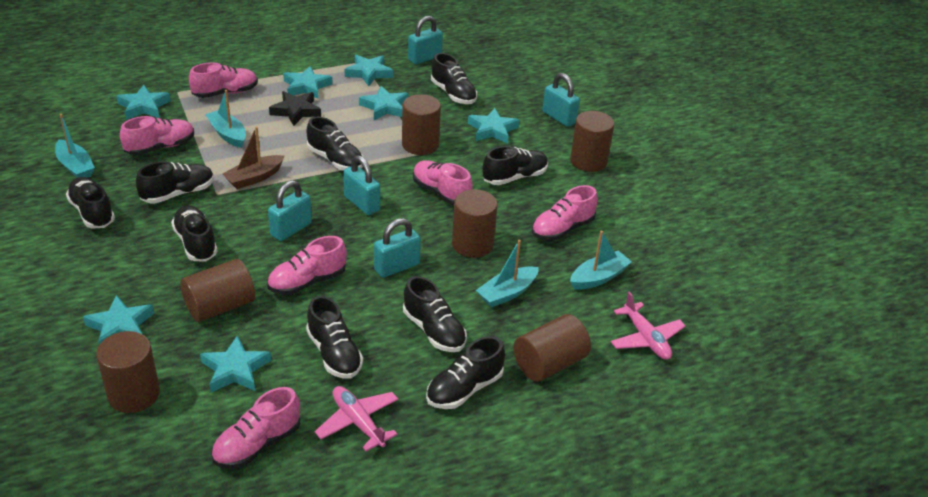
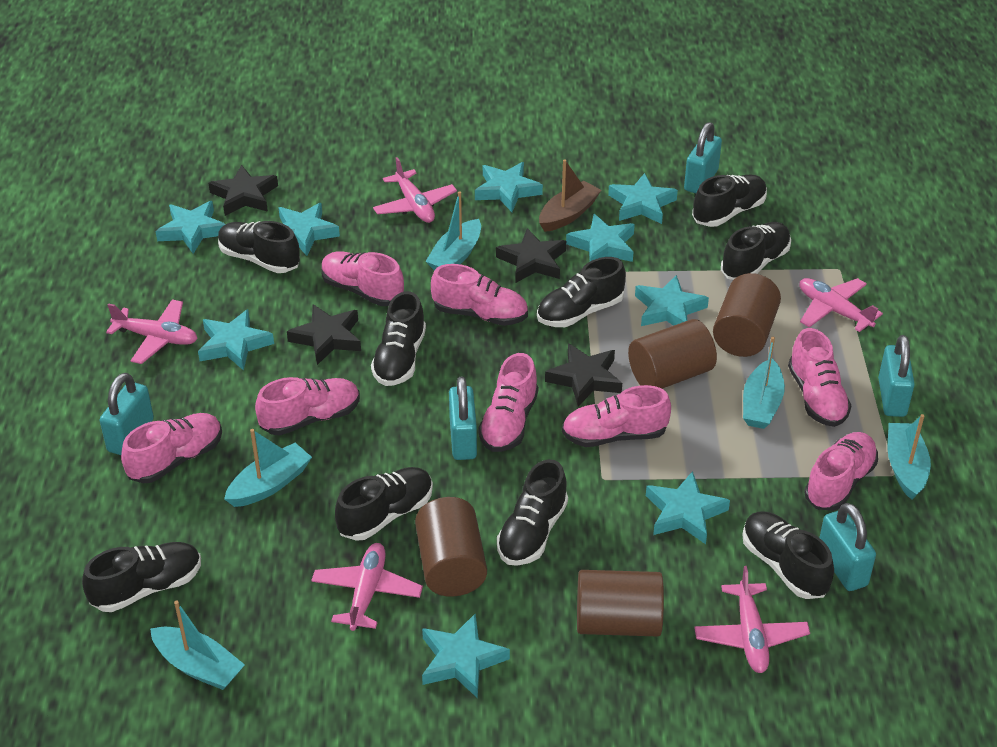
black star: [269,91,321,126] = 1 -> [208,165,278,216] [287,305,361,365] [496,228,566,283] [545,343,622,407] = 4
brown cylinder: [96,331,160,413] [180,259,255,322] [402,94,441,155] [452,189,498,258] [513,314,591,382] [570,111,614,172] = 6 -> [415,497,487,597] [577,570,664,637] [628,319,717,389] [713,273,781,357] = 4
pink plane: [315,386,398,452] [611,292,685,360] = 2 -> [106,299,198,364] [311,543,423,631] [373,157,457,223] [694,566,810,673] [799,278,883,332] = 5
pink shoe: [120,116,194,155] [189,63,258,98] [211,387,300,469] [267,236,347,295] [413,160,473,205] [532,185,598,240] = 6 -> [121,413,222,483] [255,377,360,435] [321,251,404,306] [431,264,528,326] [478,353,538,452] [562,385,671,447] [788,328,852,427] [804,432,878,511] = 8
turquoise boat: [55,114,95,178] [205,90,246,148] [476,240,539,308] [570,231,632,290] = 4 -> [150,601,245,690] [224,429,312,507] [425,191,481,270] [743,337,785,429] [888,414,931,500] = 5
turquoise star: [83,295,154,345] [116,85,171,120] [200,335,271,392] [283,66,332,99] [345,55,393,86] [359,86,409,120] [468,108,519,144] = 7 -> [155,201,226,254] [198,309,274,371] [278,203,340,256] [422,614,510,698] [475,162,543,212] [566,214,635,262] [608,173,678,224] [635,275,709,326] [646,471,730,544] = 9

